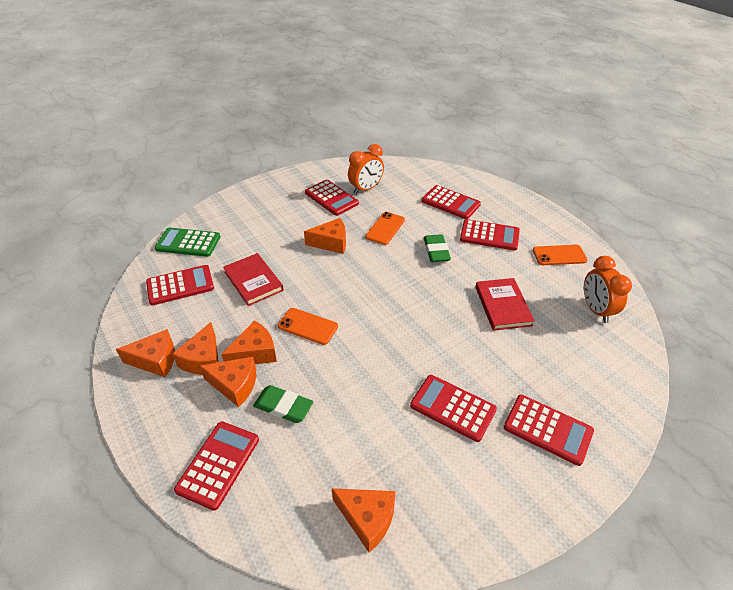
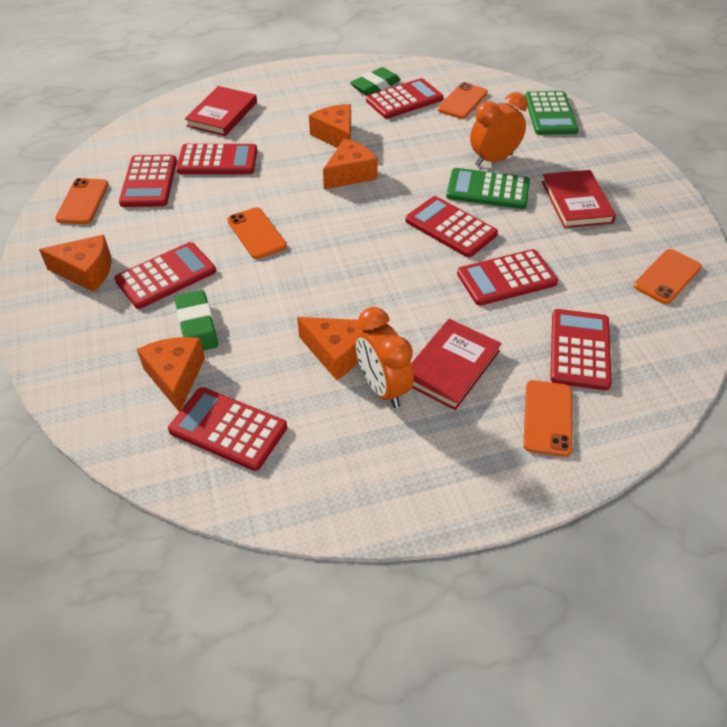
green calculator: [155,228,221,257] = 1 -> [446,168,530,209] [525,91,579,135] = 2
orange cheese: [116,329,175,377] [172,322,219,375] [199,357,256,407] [221,320,277,364] [304,218,346,254] [332,488,396,553] = 6 -> [39,235,111,292] [137,337,205,412] [297,317,361,380] [309,104,351,148] [323,139,378,189] = 5
orange phone: [278,308,338,345] [365,212,405,245] [533,245,588,265] = 3 -> [55,178,109,224] [227,207,287,259] [438,82,488,119] [523,380,572,457] [634,249,702,304] = 5
red book: [223,253,284,306] [475,278,535,331] = 2 -> [185,86,257,136] [411,319,502,410] [542,170,616,228] = 3
red calculator: [146,265,214,305] [174,421,259,511] [305,180,359,216] [410,375,497,442] [422,185,481,219] [460,219,520,250] [504,395,594,466] = 7 -> [114,242,216,309] [119,155,177,207] [168,387,287,471] [176,144,257,174] [366,78,443,119] [405,196,498,258] [457,249,558,306] [550,309,612,390] = 8

